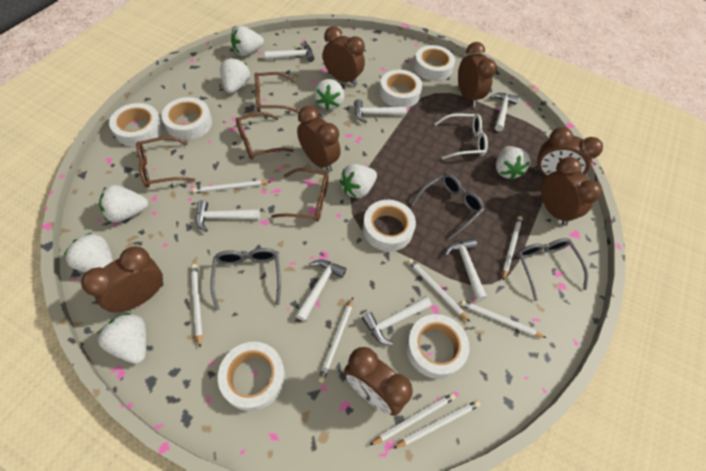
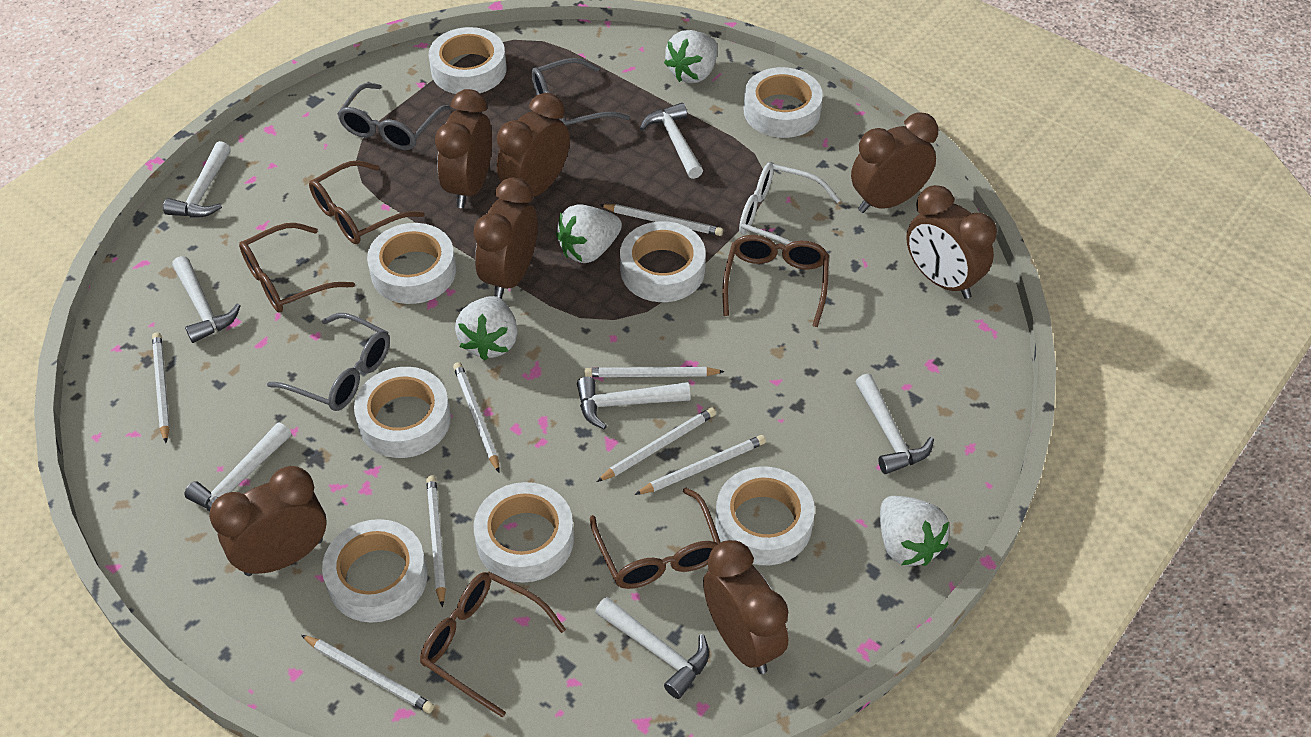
brown glasses: [136,136,195,188] [236,112,294,160] [255,72,299,113] [271,168,329,222] = 4 -> [239,223,355,313] [309,160,424,244] [420,572,566,717] [590,488,721,589] [722,235,829,327] = 5
white strawberry: [64,233,113,272] [97,313,147,364] [99,185,148,222] [220,57,250,93] [231,26,264,56] [314,79,344,110] [340,164,377,198] [496,146,530,180] = 8 -> [455,296,518,360] [556,204,622,263] [664,30,718,83] [880,496,949,566] = 4
white tape: [109,103,163,147] [162,97,212,140] [218,342,285,411] [363,200,416,251] [379,70,423,108] [406,314,469,379] [414,45,455,81] = 7 -> [322,519,427,623] [354,367,451,458] [367,223,456,304] [429,27,507,94] [473,482,574,583] [620,221,706,302] [716,466,815,565] [744,67,823,138] = 8

